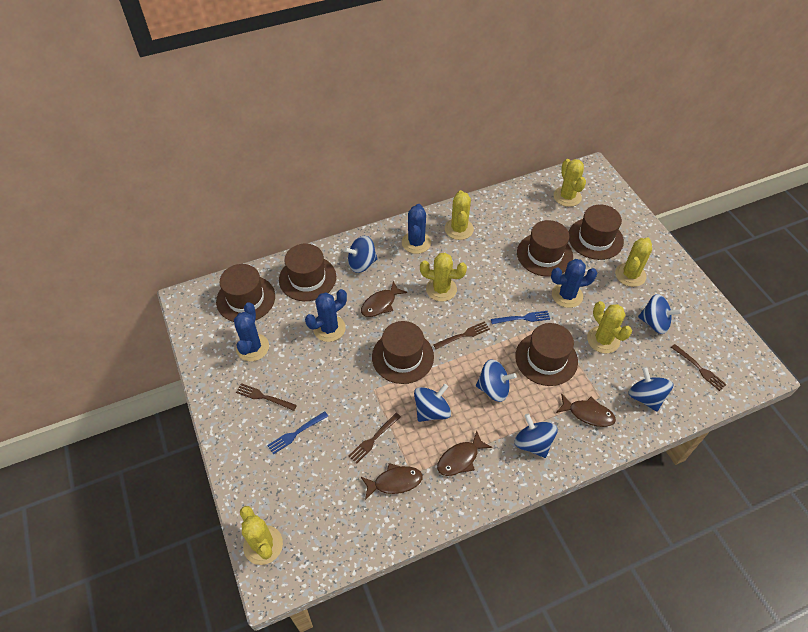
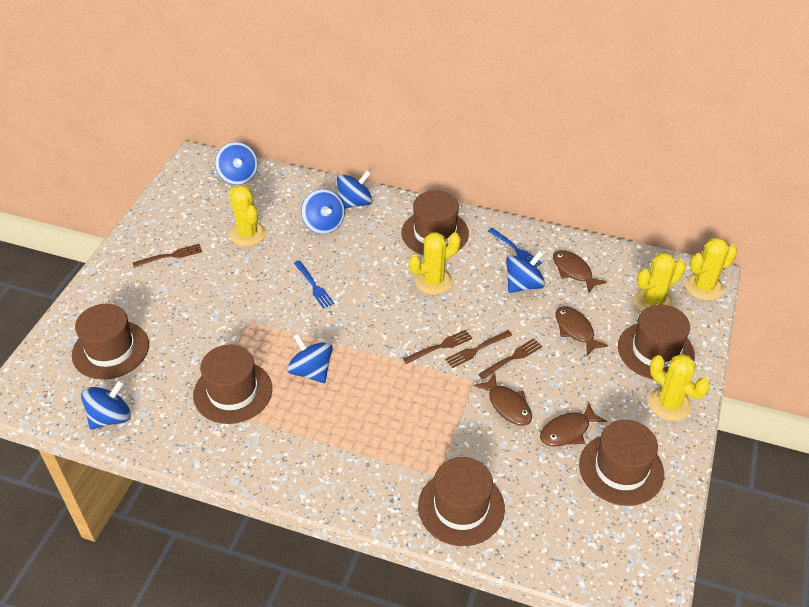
blue cactus: [234,302,269,361] [305,289,347,342] [402,204,431,254] [551,259,597,308] = 4 -> none = 0
yellow cactus: [240,506,283,565] [420,253,467,302] [445,190,474,240] [553,159,586,207] [587,301,632,354] [615,237,652,287] = 6 -> [229,185,266,246] [409,232,461,295] [634,253,686,312] [648,354,710,421] [685,238,737,301] = 5

